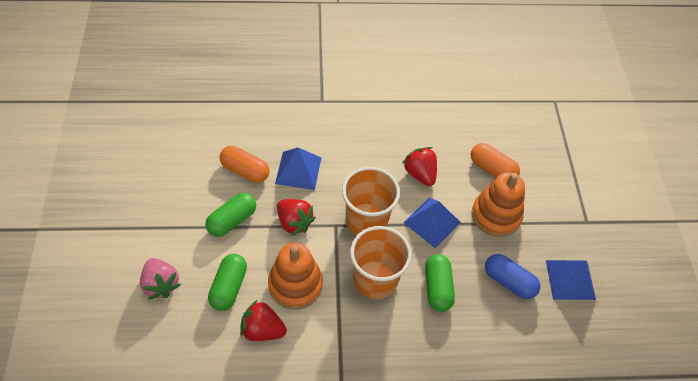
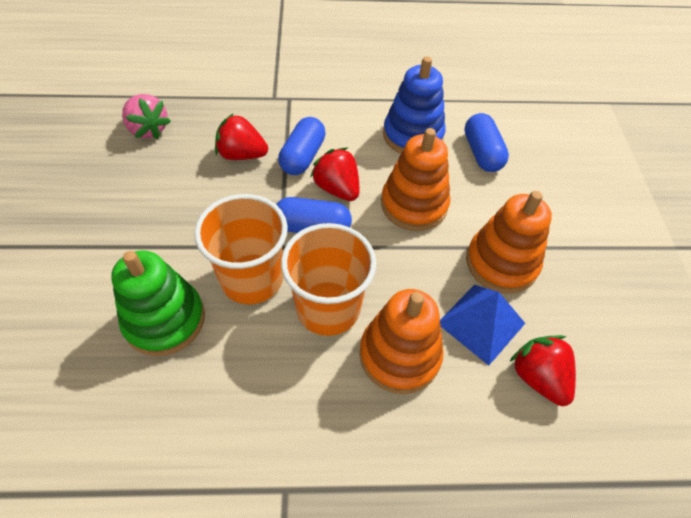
blue capsule: [485,254,540,299] = 1 -> [276,197,352,233] [278,117,326,175] [465,113,509,172] = 3
blue pyramid: [275,148,321,190] [403,198,461,248] [546,260,596,300] = 3 -> [440,285,525,365] = 1
blue stacking toy: none = 0 -> [383,56,446,154] = 1
green capsule: [205,193,256,237] [208,254,247,311] [425,254,455,312] = 3 -> none = 0
green stacking toy: none = 0 -> [111,251,205,356] = 1
orange capsule: [220,146,270,183] [471,143,520,178] = 2 -> none = 0
orange stacking toy: [268,243,323,309] [472,172,525,237] = 2 -> [359,289,444,394] [381,128,450,231] [466,191,552,294] = 3

